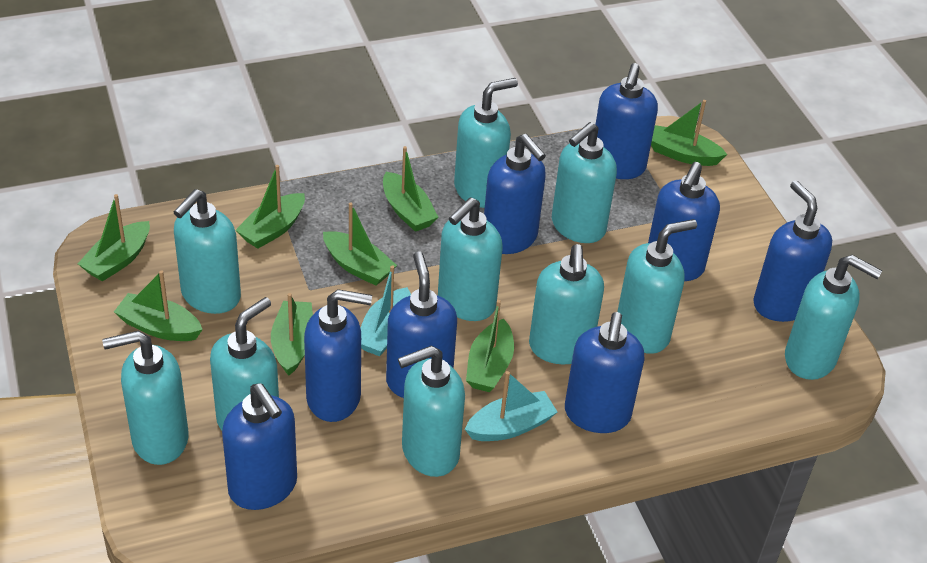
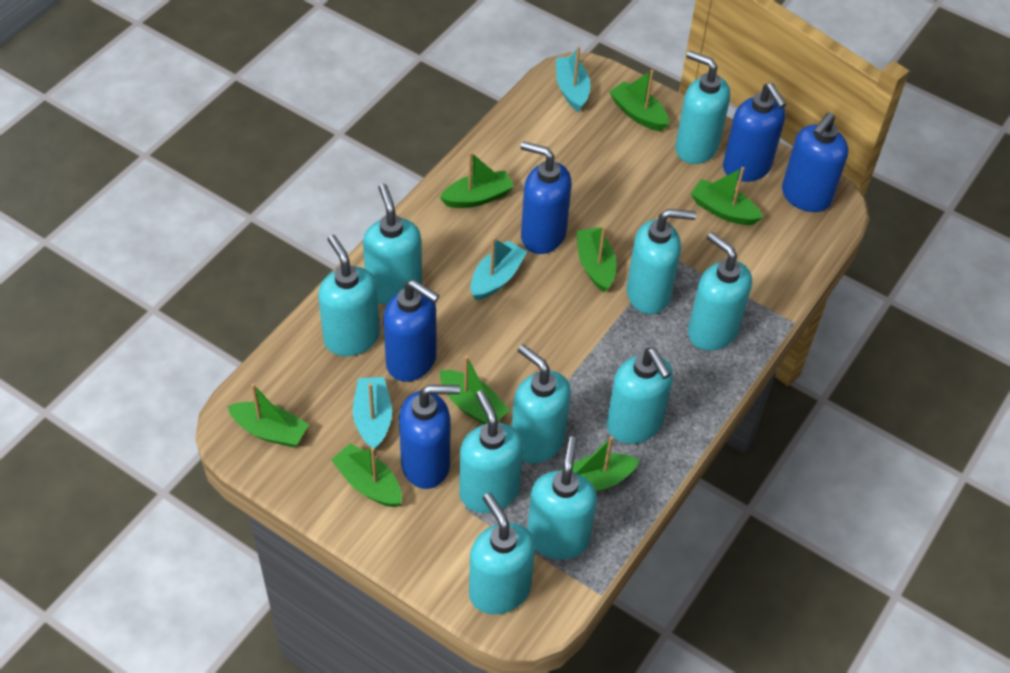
blue soap dispenser: [222,383,297,510] [304,289,372,422] [386,251,457,398] [484,134,546,254] [565,312,645,433] [595,63,658,179] [648,162,720,281] [753,181,832,322] = 8 -> [383,280,440,382] [399,385,460,489] [521,141,572,254] [723,83,787,182] [782,112,848,212] = 5
turquoise boat: [360,265,411,356] [465,371,557,441] = 2 -> [353,377,392,450] [471,237,527,300] [556,46,591,112] = 3

